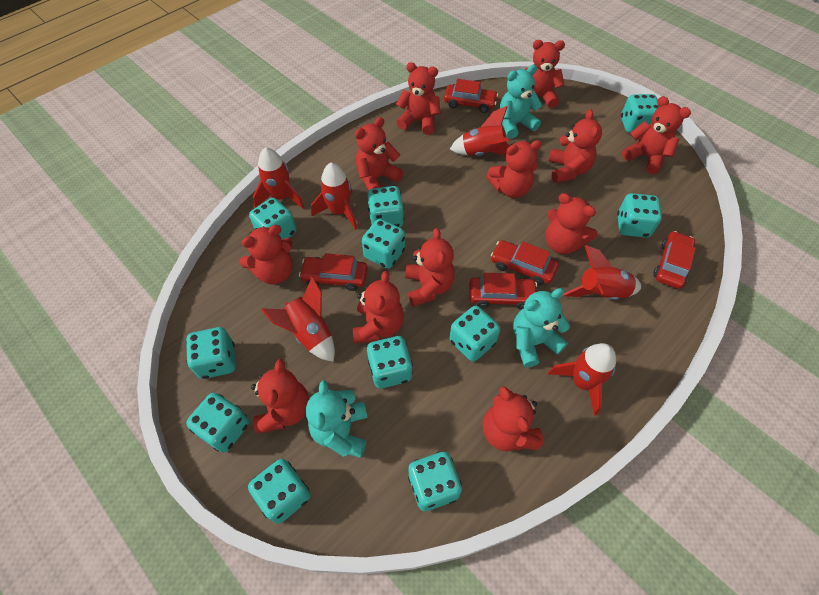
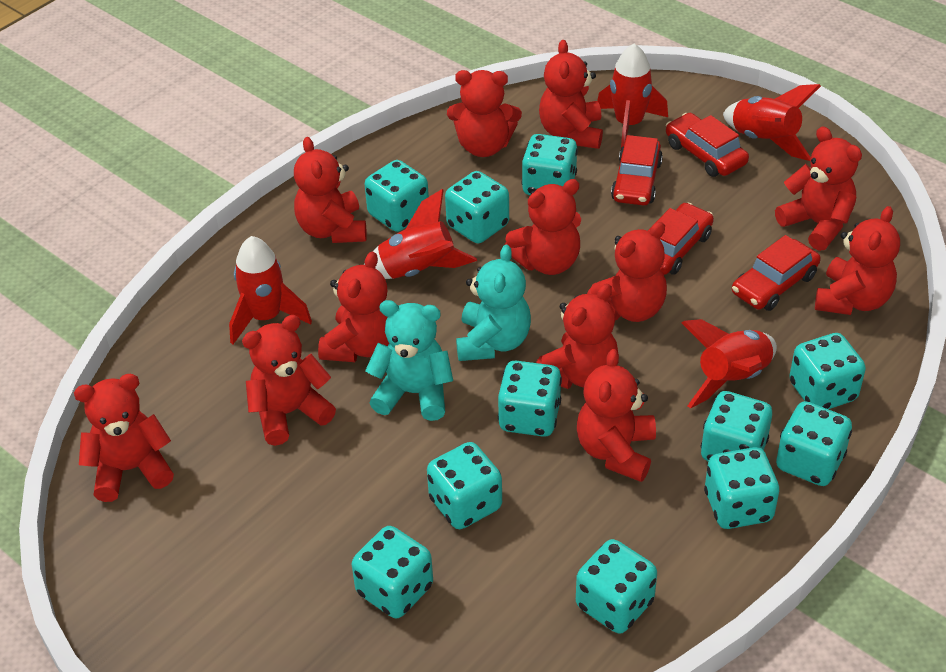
red car: [299,253,368,291] [444,79,498,113] [469,273,537,310] [491,240,559,285] [653,231,696,289] = 5 -> [611,135,663,205] [648,202,714,275] [666,113,749,177] [732,235,821,311] = 4
red rocket: [253,147,304,209] [261,276,335,362] [311,163,357,230] [450,106,510,156] [548,343,616,416] [563,245,641,300] = 6 -> [229,236,312,344] [363,189,477,279] [597,44,668,148] [682,319,777,408] [723,84,821,161] = 5
turquoise teddy bear: [306,380,368,458] [500,65,542,139] [513,288,570,368] = 3 -> [365,300,453,421] [456,245,531,361] = 2

